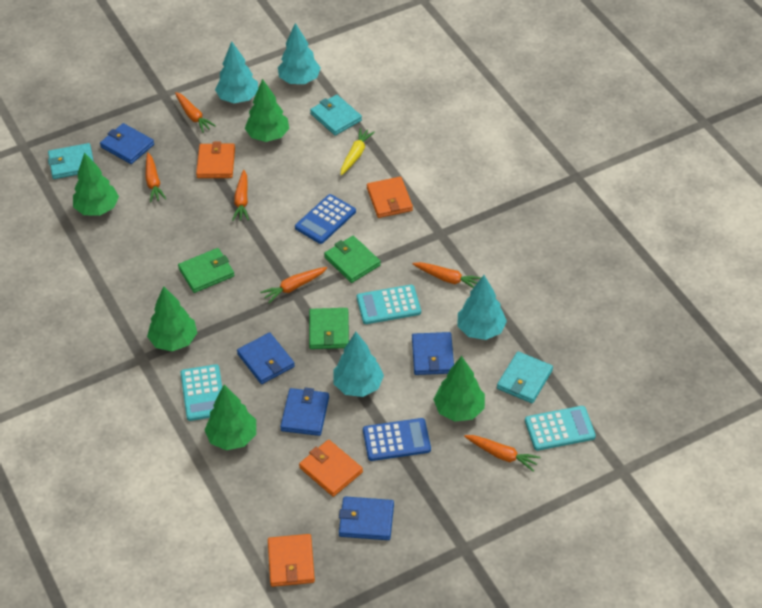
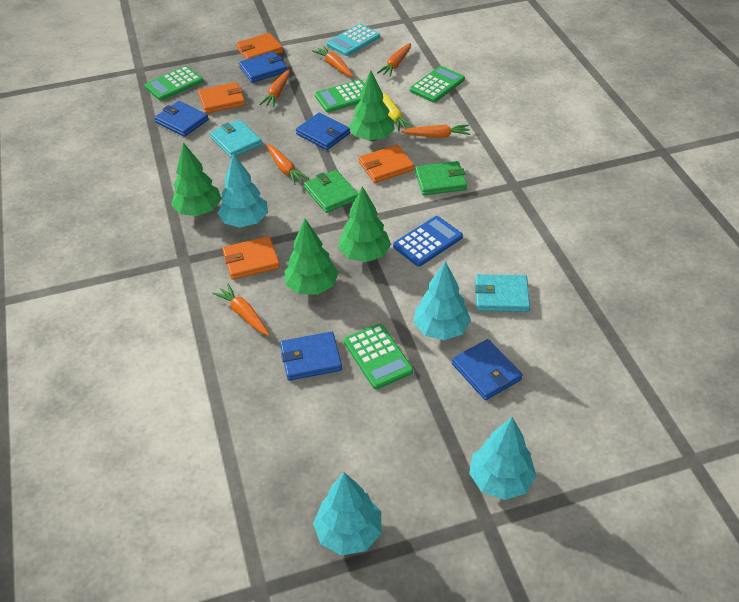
blue calculator: [295,194,356,244] [363,418,431,461] = 2 -> [393,216,463,266] = 1
green calculator: none = 0 -> [144,66,204,101] [315,80,365,113] [344,323,413,389] [410,66,465,102] = 4
green tree: [73,152,119,216] [147,286,197,351] [204,385,256,450] [245,79,289,142] [433,356,485,422] = 5 -> [171,142,222,216] [284,219,339,295] [338,186,391,262] [349,70,395,141] = 4
green wallet: [178,248,234,293] [309,308,349,349] [324,236,381,283] = 3 -> [304,170,358,213] [415,161,467,195] = 2
turquoise calculator: [181,364,222,421] [357,285,421,324] [525,406,596,451] = 3 -> [326,24,380,56] = 1
turquoise wallet: [48,143,94,179] [310,95,362,136] [497,351,553,403] = 3 -> [210,120,262,158] [475,274,530,312] = 2

